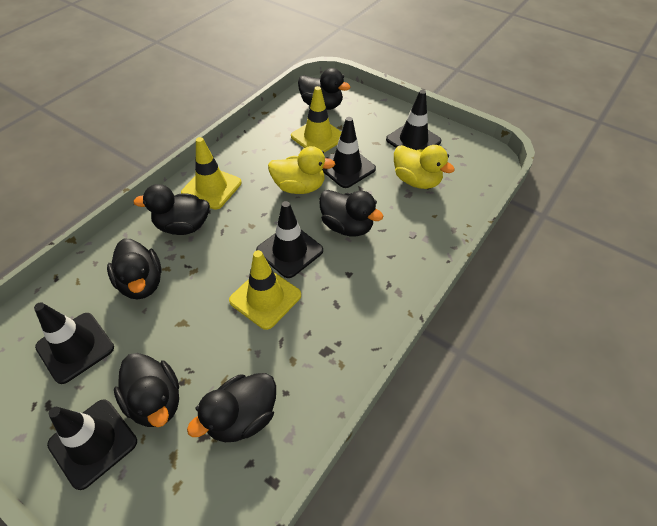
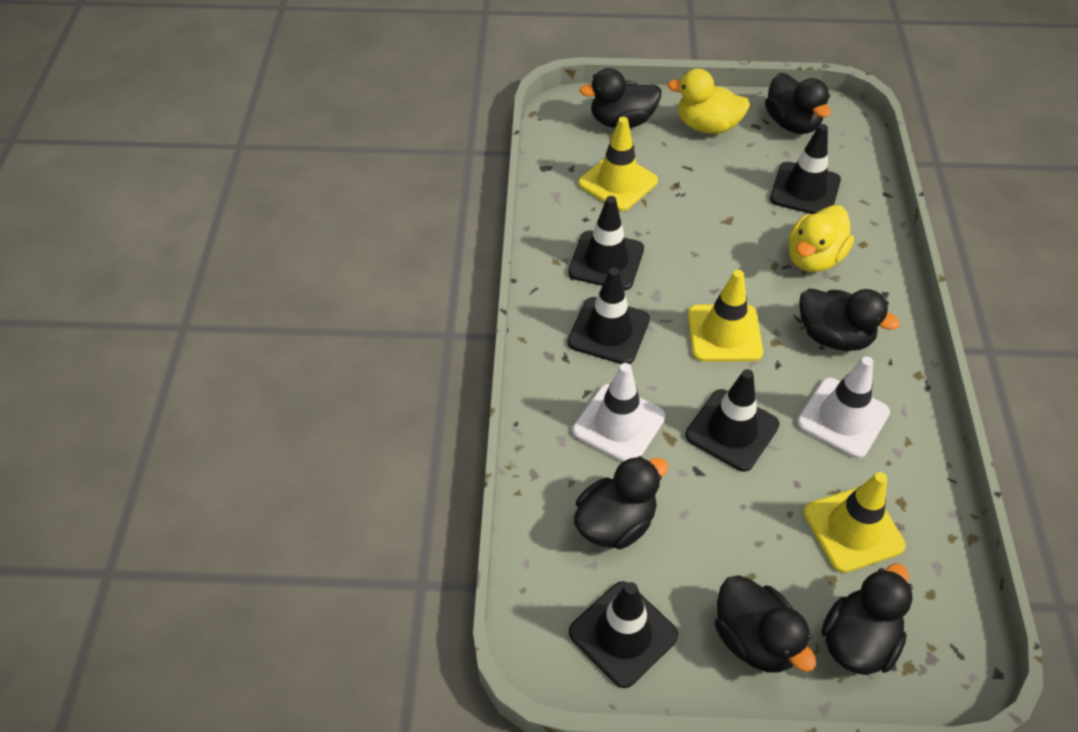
white traffic cone: none = 0 -> [573,363,666,462] [797,357,890,458] = 2

